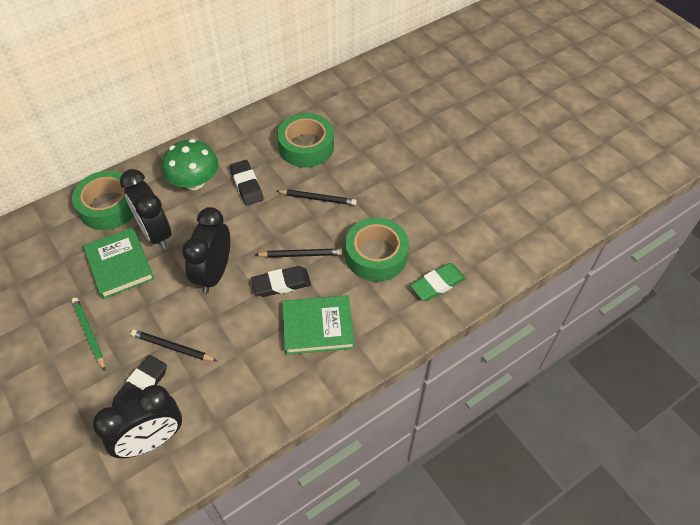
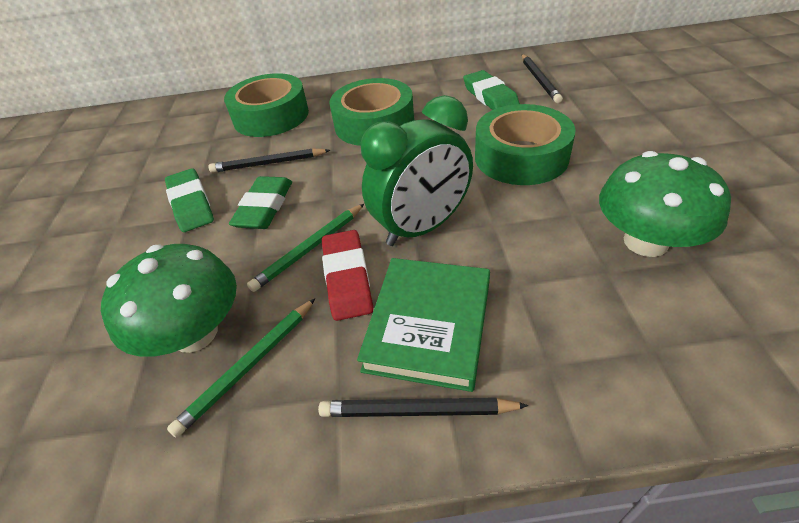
black clock: [93,385,182,458] [120,169,172,249] [182,207,230,294] = 3 -> none = 0
black eraser: [112,355,167,408] [230,160,264,206] [251,266,311,297] = 3 -> none = 0
green book: [83,227,154,299] [282,295,354,355] = 2 -> [357,258,490,392] = 1
green clock: none = 0 -> [361,95,473,246] = 1
green eraser: [410,263,466,301] = 1 -> [165,168,214,232] [229,176,292,229] [463,70,520,110] = 3
green mushroom: [162,139,218,190] = 1 -> [101,244,237,357] [599,151,731,257] = 2
green pencil: [71,297,105,371] = 1 -> [167,298,316,438] [247,204,364,292] = 2
red eraser: none = 0 -> [322,230,373,321] = 1

